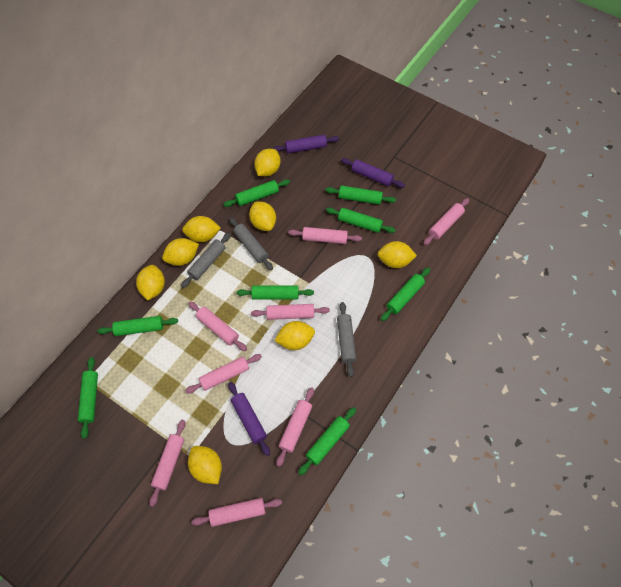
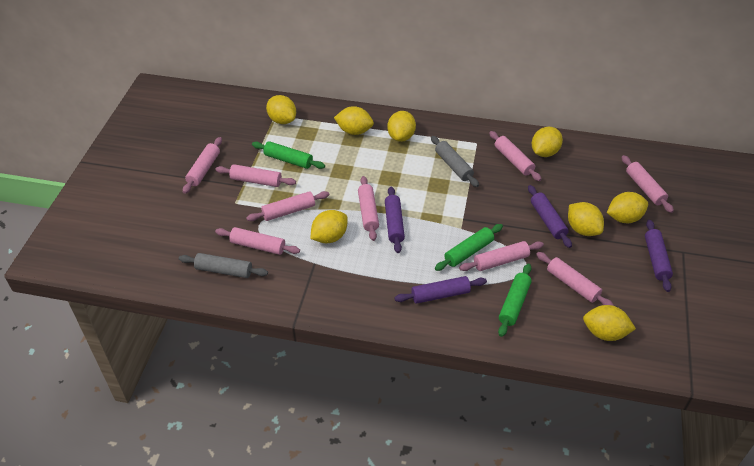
green rolling pin: [78,357,98,439] [97,316,178,336] [223,179,290,207] [236,286,314,300] [298,407,356,475] [325,186,396,205] [326,207,395,233] [381,267,430,321] = 8 -> [252,141,325,169] [435,224,503,271] [498,264,532,337] = 3
grey rolling pin: [181,233,231,288] [229,217,273,270] [337,302,356,377] = 3 -> [179,253,268,278] [431,136,479,187] = 2
pink rolling pin: [149,420,186,507] [185,354,262,393] [188,302,247,351] [191,498,282,527] [251,304,330,320] [276,387,314,467] [288,227,362,244] [423,198,469,245] = 8 -> [183,137,222,194] [215,164,296,187] [215,227,300,255] [246,191,329,221] [358,176,379,241] [459,241,544,271] [489,131,542,181] [536,252,614,306] [622,155,674,213] = 9
purple rolling pin: [228,382,270,456] [272,135,339,153] [341,158,405,188] = 3 -> [385,187,405,253] [394,276,487,304] [528,185,572,248] [645,220,673,292] = 4

